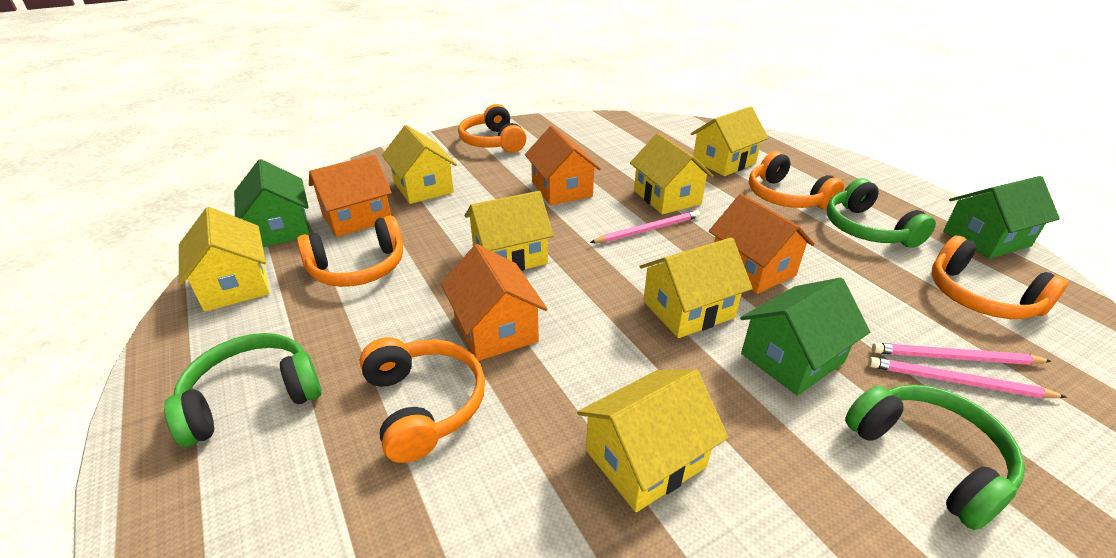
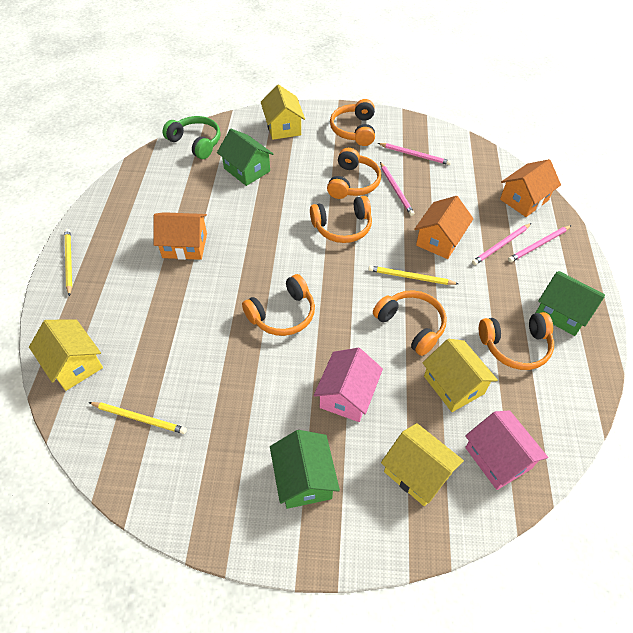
green headphones: [164,333,322,447] [827,178,936,248] [845,384,1025,530] = 3 -> [162,116,221,159] = 1
orange headphones: [297,216,403,287] [360,337,485,463] [458,104,526,153] [749,151,844,210] [932,236,1068,319] = 5 -> [242,274,315,336] [310,196,372,243] [327,148,381,199] [330,99,375,146] [373,290,447,356] [479,312,554,370] = 6
orange house: [309,155,392,237] [441,244,547,361] [525,126,601,205] [709,194,815,294] = 4 -> [154,212,207,260] [414,196,474,259] [500,159,561,217] = 3
pink house: none = 0 -> [314,347,383,422] [465,410,548,490] = 2
pink pencil: [590,210,700,243] [868,357,1067,398] [872,343,1051,365] = 3 -> [378,143,451,165] [380,162,415,216] [472,223,531,265] [508,225,572,262] = 4
yellow house: [179,207,270,312] [382,125,457,204] [465,191,554,271] [577,369,728,512] [630,133,714,214] [639,237,753,338] [691,106,768,176] = 7 -> [29,320,103,391] [261,84,305,140] [381,423,464,507] [422,339,498,412] = 4
yellow pencil: none = 0 -> [65,229,72,296] [89,402,187,434] [368,265,458,285] = 3

